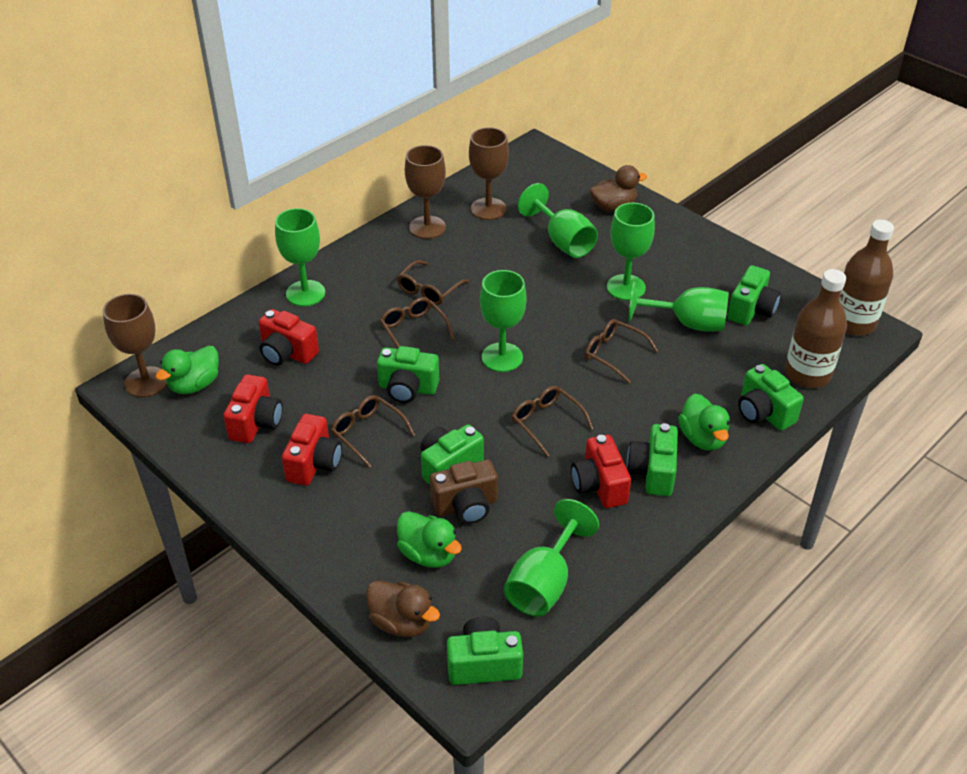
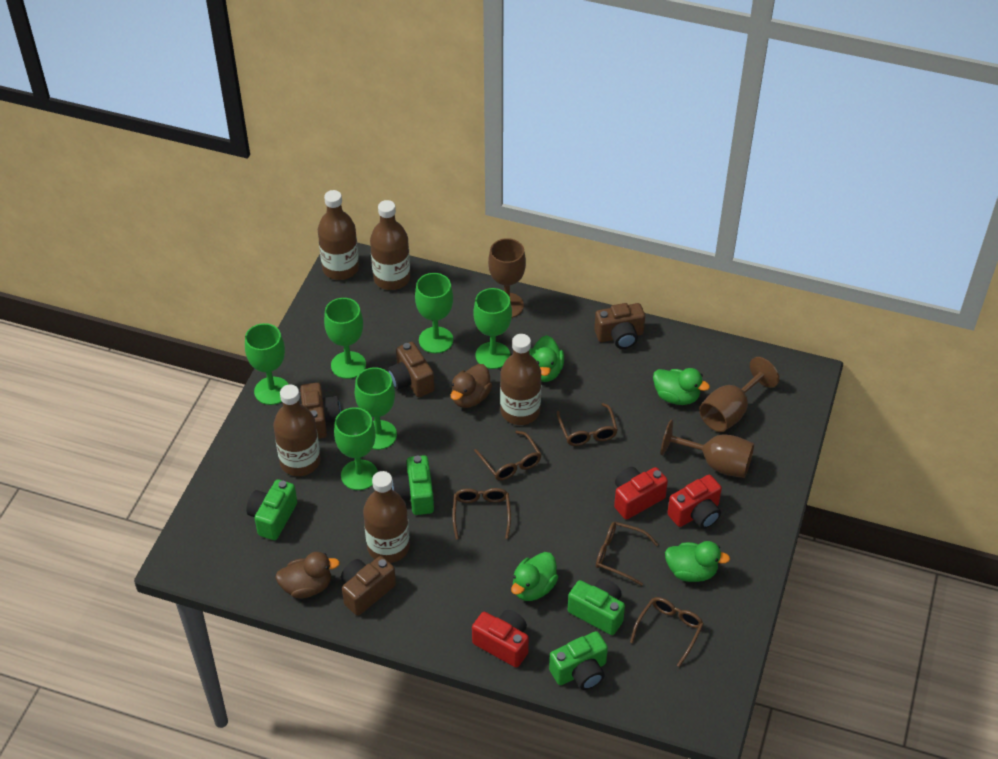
brown bottle: [785,269,847,388] [840,220,894,336] = 2 -> [273,385,321,476] [318,190,359,280] [363,471,410,563] [370,200,410,290] [500,334,541,425] = 5
brown camera: [430,460,498,524] = 1 -> [300,383,341,439] [341,556,396,616] [388,342,434,397] [594,303,645,349] = 4
green camera: [377,346,439,403] [421,424,484,485] [447,616,523,685] [627,423,678,496] [727,265,781,325] [738,364,804,431] = 6 -> [246,479,297,540] [392,455,434,515] [549,631,608,690] [568,579,625,635] = 4
green duck: [155,346,219,394] [397,511,462,568] [678,393,730,451] = 3 -> [511,552,558,601] [529,335,564,382] [653,368,710,405] [665,541,730,582] = 4
red camera: [223,375,283,443] [259,309,319,366] [282,414,342,486] [571,435,631,508] = 4 -> [472,610,529,668] [614,467,668,520] [667,475,722,529] = 3

